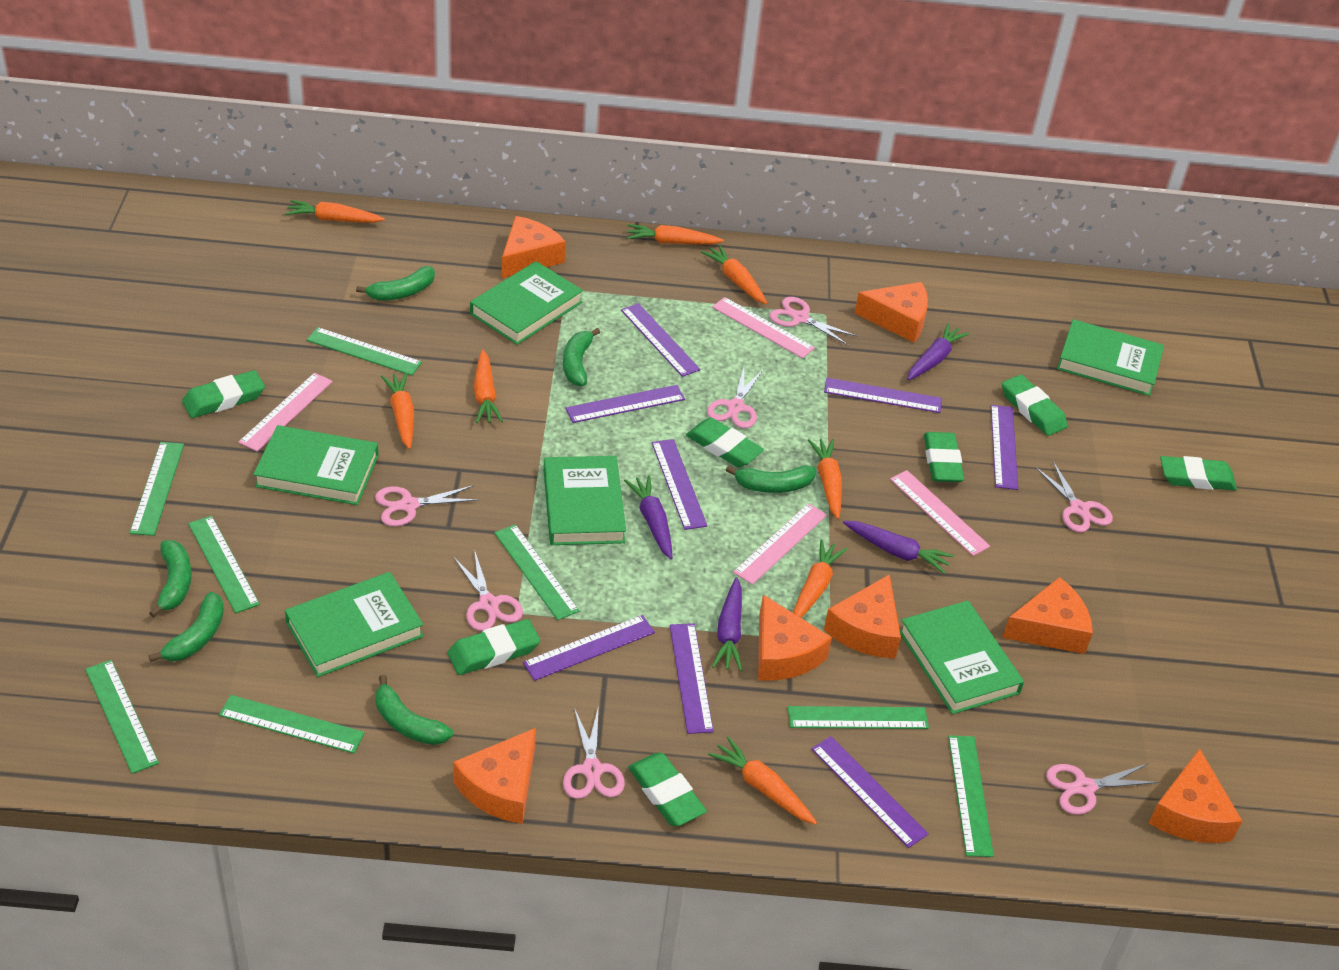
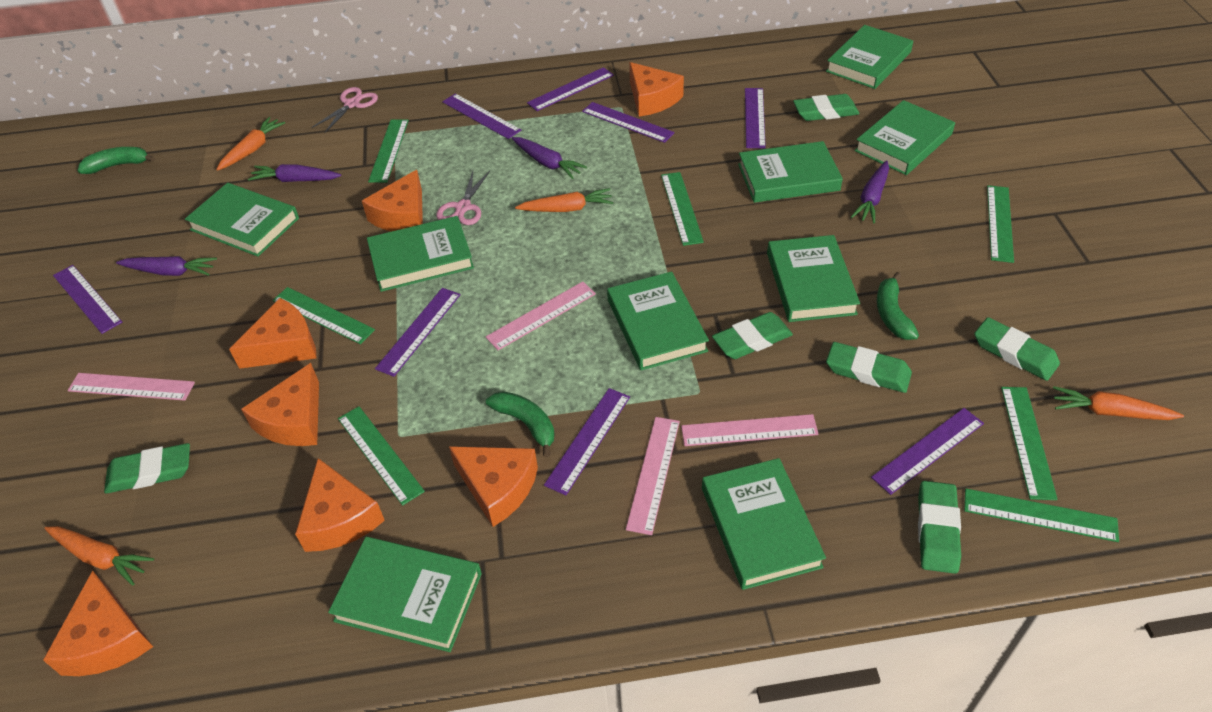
green banana: [149,540,192,618] [149,592,224,662] [356,266,435,301] [375,675,453,745] [563,328,600,386] [726,465,816,493] = 6 -> [77,147,155,174] [486,391,554,457] [877,272,919,340] = 3
green book: [253,425,379,505] [285,572,424,677] [470,261,583,345] [543,456,626,545] [900,601,1024,714] [1057,319,1164,396] = 6 -> [185,183,299,257] [328,537,482,652] [367,216,474,292] [607,272,709,370] [702,458,826,590] [738,141,843,203] [767,235,860,322] [826,25,913,89] [854,100,955,175] = 9
green eraser: [182,370,265,418] [447,619,540,675] [628,753,707,826] [686,418,764,467] [924,432,964,482] [1002,375,1067,436] [1160,456,1237,490] = 7 -> [104,443,190,494] [712,312,793,359] [793,94,859,121] [826,342,912,393] [918,481,961,574] [974,317,1060,381] = 6
green ruler: [85,660,159,774] [130,442,184,536] [188,516,260,613] [219,695,365,754] [307,327,422,376] [494,524,579,620] [788,706,929,729] [948,735,994,857] = 8 -> [272,287,375,344] [338,406,425,506] [368,119,409,183] [661,172,704,246] [964,489,1119,542] [987,185,1014,263] [1001,387,1058,500] = 7
orange carrot: [285,200,385,223] [381,373,414,449] [474,349,503,423] [627,224,724,245] [701,245,767,304] [708,736,817,825] [793,539,847,618] [808,439,842,519] = 8 -> [44,526,154,586] [216,117,285,171] [515,188,614,212] [1053,386,1184,420] = 4
pink scissors: [375,485,479,527] [453,549,523,631] [563,705,625,799] [707,367,763,428] [769,297,858,346] [1035,461,1113,533] [1046,763,1160,815] = 7 -> [311,87,378,134] [436,171,490,225] = 2

